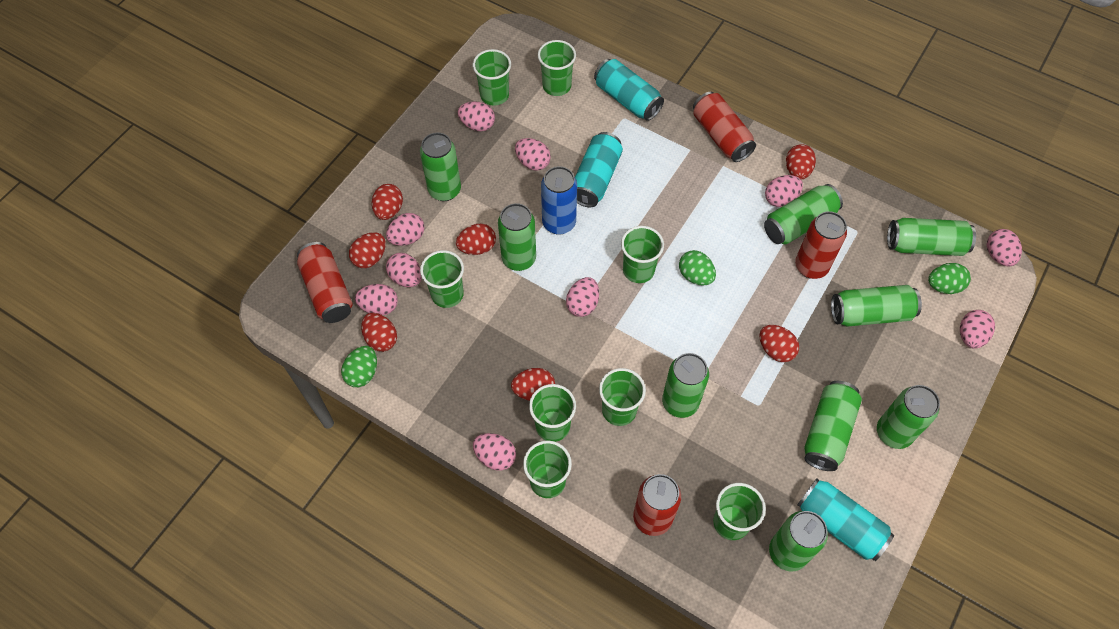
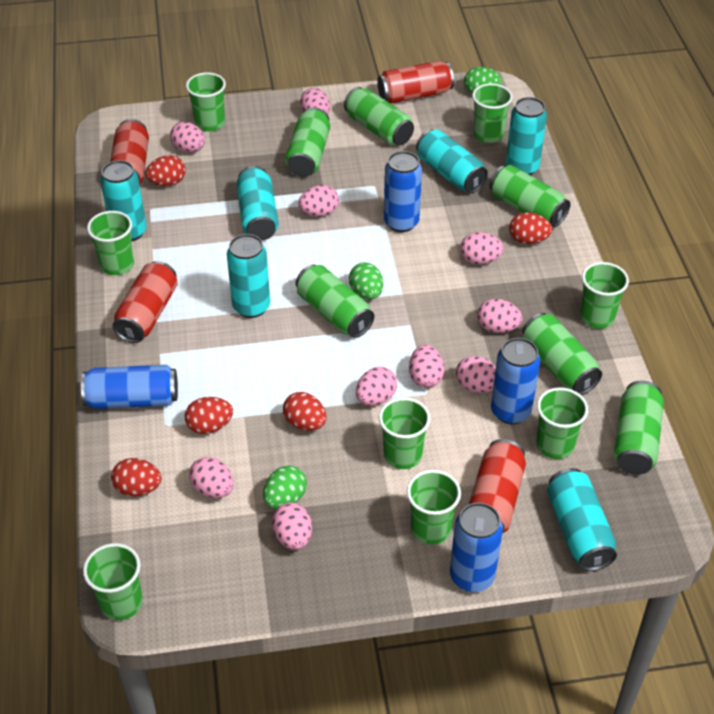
blue can: [541,166,577,235] = 1 -> [81,365,178,409] [384,151,422,232] [450,503,503,592] [491,338,540,424] = 4
green can: [420,132,461,201] [498,203,536,271] [662,353,709,418] [764,184,843,244] [769,511,828,571] [804,381,862,471] [831,285,922,327] [877,385,940,449] [887,218,976,256] = 9 -> [285,107,330,177] [296,265,374,338] [344,87,414,146] [490,165,570,227] [522,313,602,395] [614,381,664,475] = 6
red egg: [349,232,386,268] [361,313,397,352] [372,184,403,220] [456,224,496,255] [511,368,555,401] [759,325,799,362] [786,144,816,180] = 7 -> [111,458,162,496] [145,155,186,186] [185,397,233,434] [283,392,327,431] [509,212,552,244] = 5
turquoise can: [575,132,623,207] [594,59,664,121] [797,478,894,561] = 3 -> [100,160,146,242] [227,234,270,318] [236,166,279,241] [416,130,488,193] [506,97,547,175] [547,468,617,571] = 6

